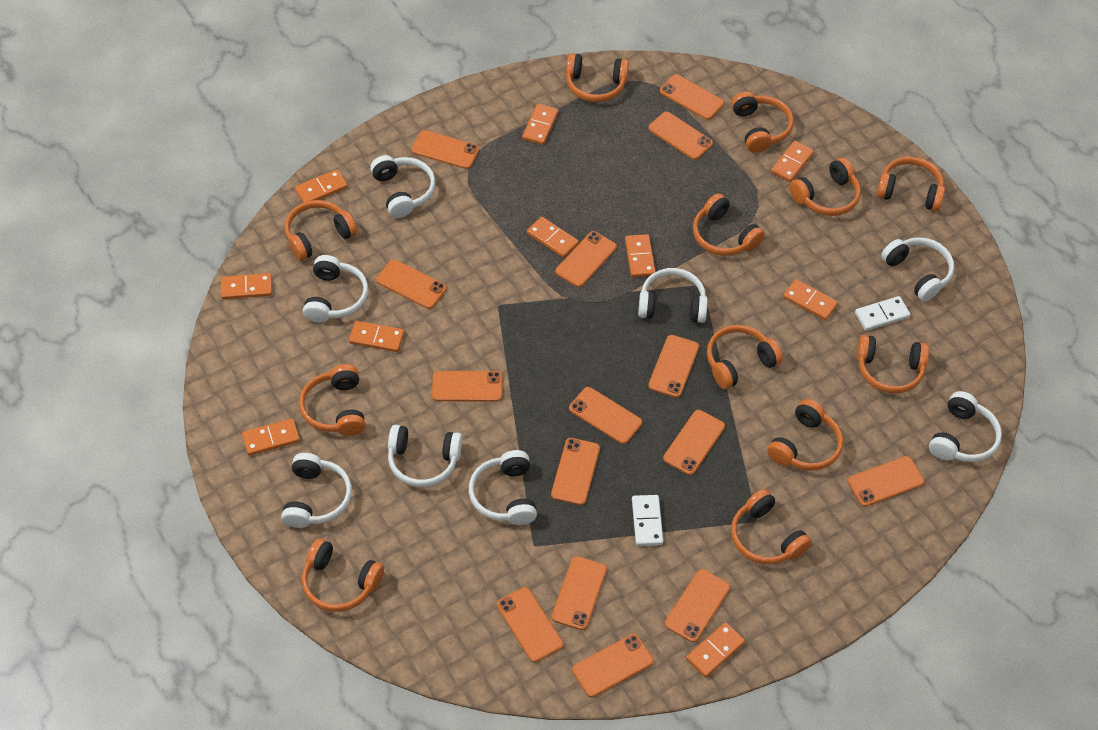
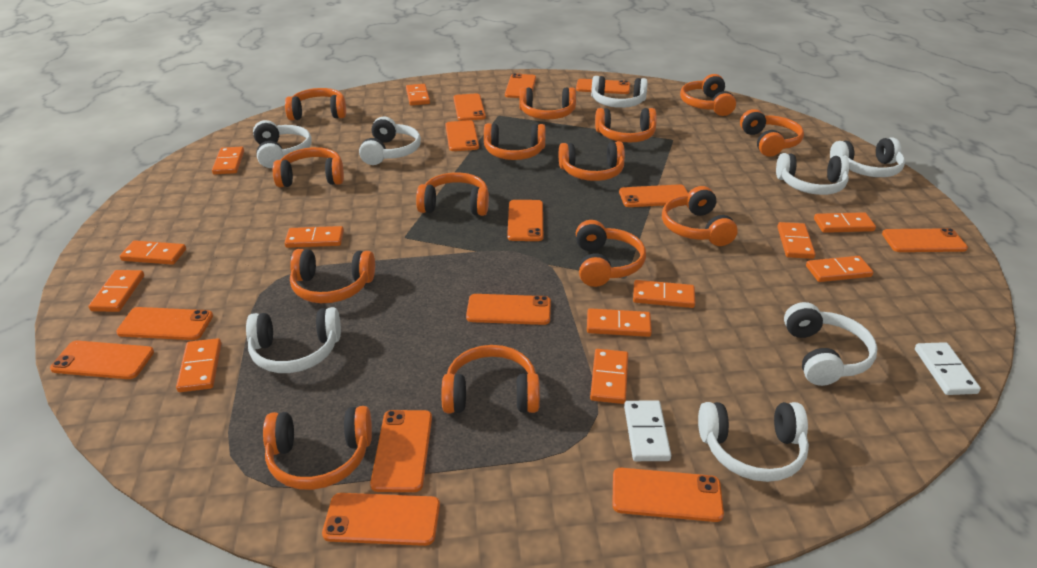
orange domino: [221,273,272,299] [242,418,300,456] [295,169,348,203] [349,321,404,352] [522,104,558,145] [527,217,579,258] [625,234,656,277] [686,622,745,677] [771,141,814,182] [783,279,838,320] = 10 -> [88,270,144,312] [120,240,186,265] [176,338,221,392] [212,147,244,175] [285,226,344,248] [406,84,430,106] [587,308,652,337] [590,349,628,404] [633,280,695,308] [777,222,815,259] [806,256,874,282] [814,212,876,233] = 12
orange headphones: [285,200,357,261] [299,364,365,436] [302,538,384,612] [566,53,629,102] [693,193,765,256] [707,325,783,389] [731,91,794,153] [731,489,812,565] [767,399,843,470] [789,158,861,216] [856,335,929,393] [876,157,945,211] = 12 -> [263,406,372,490] [273,147,344,187] [285,88,346,120] [290,249,375,303] [416,172,489,216] [441,345,540,413] [484,123,545,160] [520,87,576,119] [559,141,625,181] [576,220,646,287] [595,108,657,143] [662,186,738,246] [680,74,736,116] [740,109,804,157] = 14
orange phone: [376,259,447,309] [411,130,479,169] [432,371,502,402] [497,587,563,662] [551,438,600,505] [552,556,607,630] [555,231,617,287] [569,387,642,444] [572,634,654,697] [648,112,713,160] [648,335,699,398] [660,74,724,120] [663,410,725,475] [665,569,730,642] [848,456,925,507] = 15 -> [50,340,154,379] [116,307,213,340] [322,493,440,546] [370,410,432,492] [445,120,479,151] [454,94,486,121] [466,294,551,325] [505,73,536,98] [507,200,543,241] [576,79,630,94] [612,468,724,522] [619,184,688,207] [882,228,968,252] = 13

